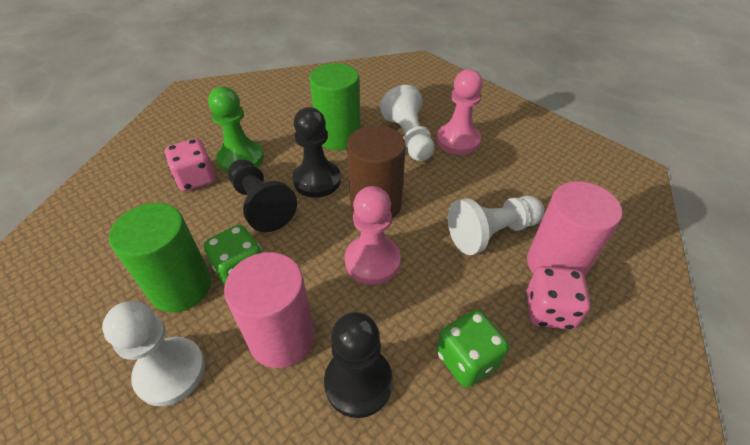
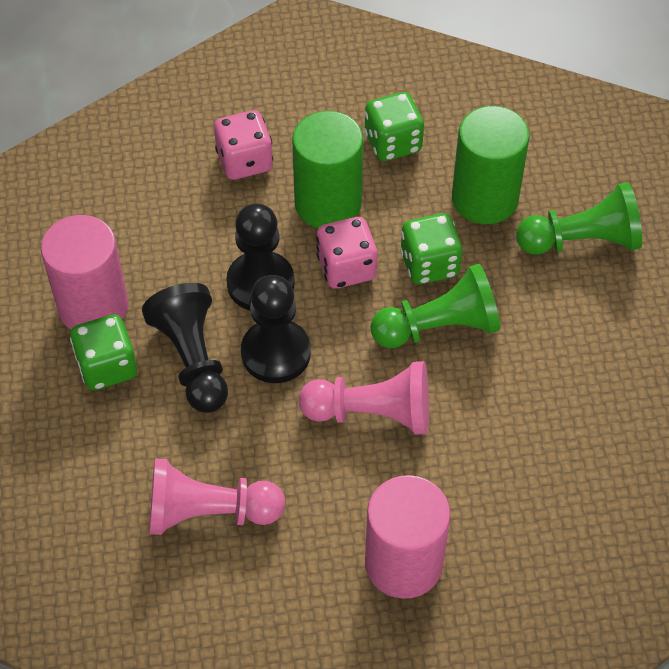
brown cylinder: [347,125,406,219] = 1 -> none = 0
green dice: [204,225,262,286] [437,310,509,388] = 2 -> [70,314,137,390] [364,92,424,161] [400,213,462,284] = 3
green pawn: [208,87,264,173] = 1 -> [370,264,500,348] [516,182,642,255] = 2
white pawn: [102,301,205,406] [380,85,434,161] [448,196,544,255] = 3 -> none = 0

